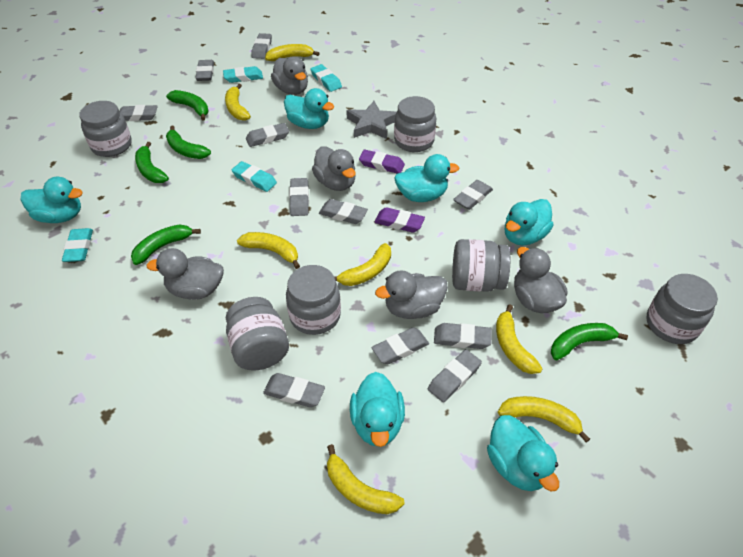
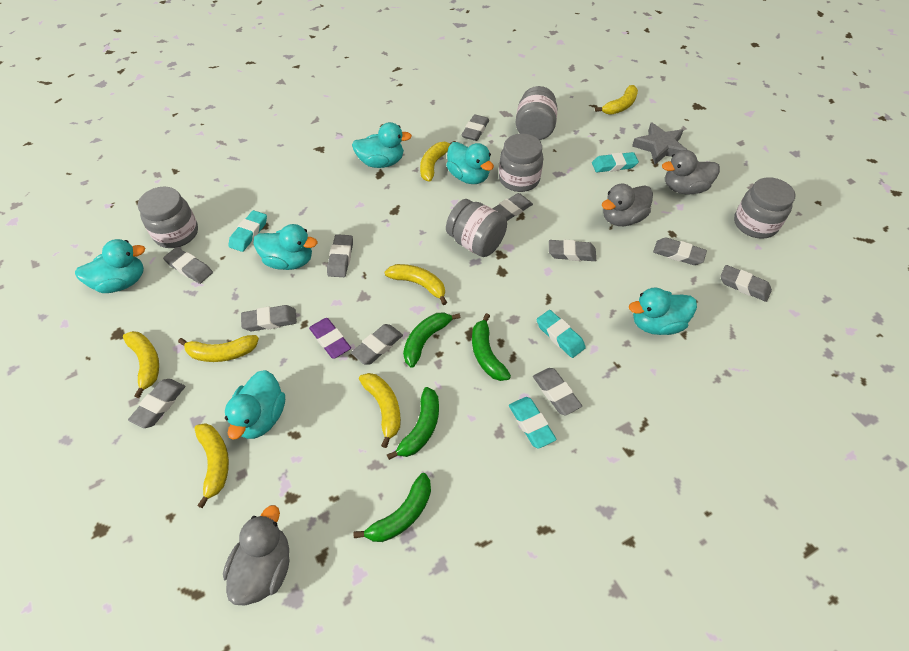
green banana: [131,224,201,265] [135,142,169,183] [166,90,209,121] [166,126,211,159] [551,323,628,360] = 5 -> [354,473,431,542] [387,387,439,460] [403,312,460,368] [472,313,511,381] = 4
grey duck: [146,248,224,300] [271,56,308,95] [312,146,356,191] [375,270,448,319] [514,247,567,313] = 5 -> [223,505,289,605] [602,184,653,226] [662,150,720,194] = 3
grey jar: [79,101,132,157] [226,297,289,371] [286,265,341,335] [394,96,436,152] [452,239,510,292] [647,274,718,344] = 6 -> [138,187,198,248] [446,199,507,257] [499,133,543,192] [516,86,557,140] [734,177,795,239] = 5
purple eraser: [359,150,405,173] [374,207,425,233] = 2 -> [309,318,351,359] = 1

